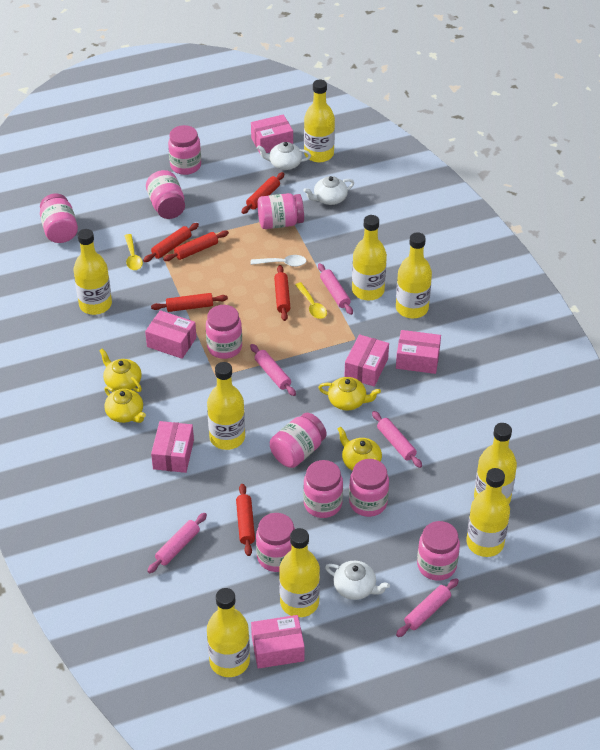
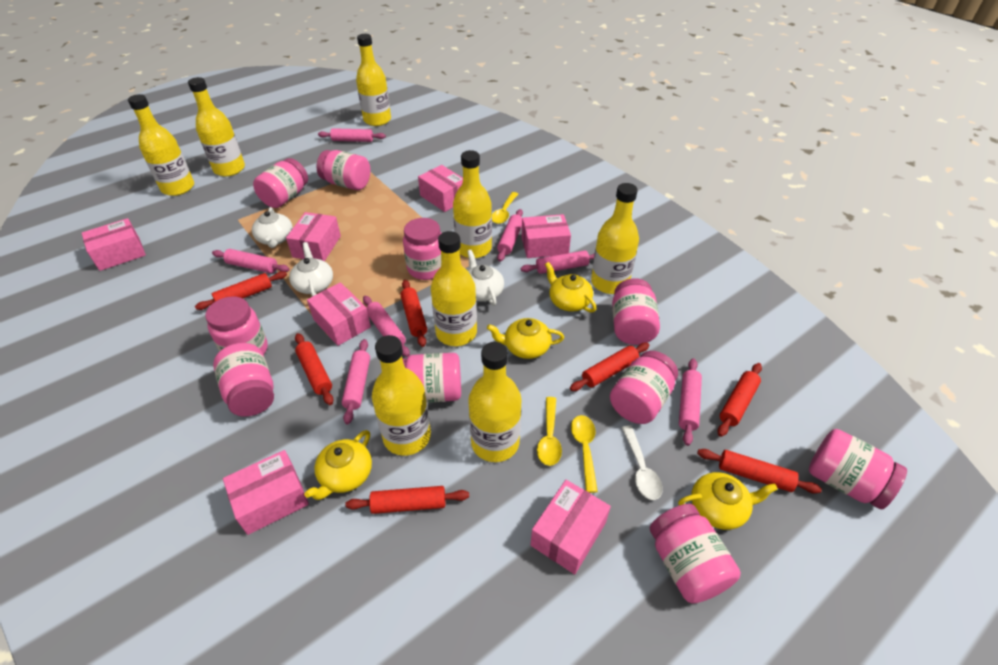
pink box: [145,310,197,359] [151,421,194,473] [251,114,293,153] [251,615,305,669] [344,334,389,387] [396,330,441,374] = 6 -> [82,218,146,271] [223,450,309,535] [286,212,341,261] [307,282,371,346] [418,165,463,212] [522,214,571,258] [531,480,611,574] = 7
pink rolling pin: [147,513,207,573] [250,344,296,396] [318,263,353,315] [372,411,422,468] [396,578,459,637] = 5 -> [212,249,290,273] [318,128,386,142] [342,339,370,424] [363,296,410,357] [497,209,523,262] [521,250,595,274] [679,358,702,446] = 7
red rolling pin: [143,223,199,262] [151,293,228,312] [163,230,229,261] [236,484,255,556] [241,172,285,214] [274,265,290,321] = 6 -> [195,271,287,310] [295,333,334,405] [345,486,469,514] [401,280,427,347] [570,343,650,391] [697,449,822,494] [717,363,762,437] = 7
yellow bottle: [73,229,112,315] [207,362,245,450] [207,588,250,677] [279,528,320,617] [304,80,335,162] [352,215,387,300] [396,232,432,318] [466,468,510,557] [474,423,517,504] = 9 -> [128,94,194,196] [188,77,245,177] [356,34,391,126] [372,335,431,456] [431,231,477,346] [453,150,492,258] [468,342,522,462] [591,183,639,294] = 8
yellow spoon: [125,234,143,270] [295,282,327,319] = 2 -> [492,192,518,224] [537,397,562,466] [571,415,598,493] = 3

